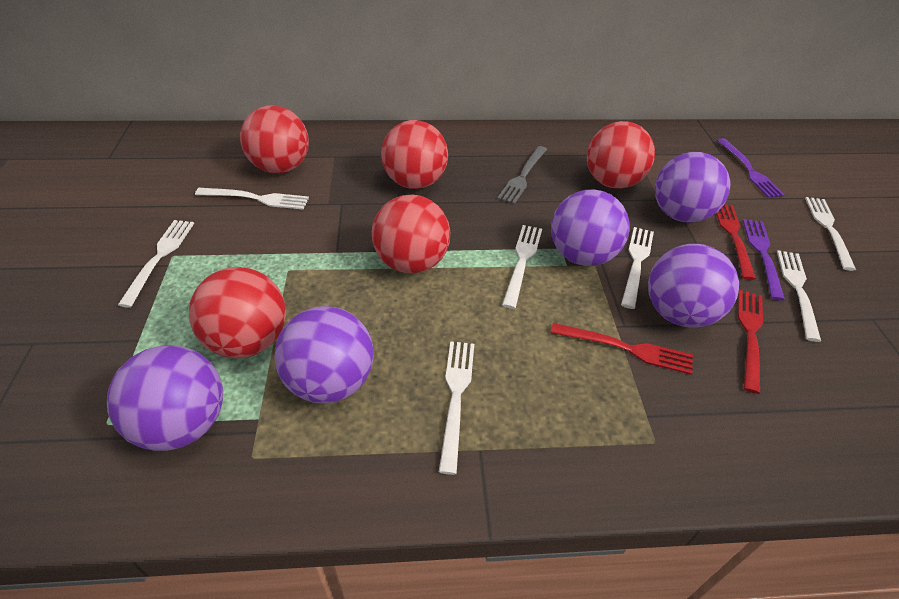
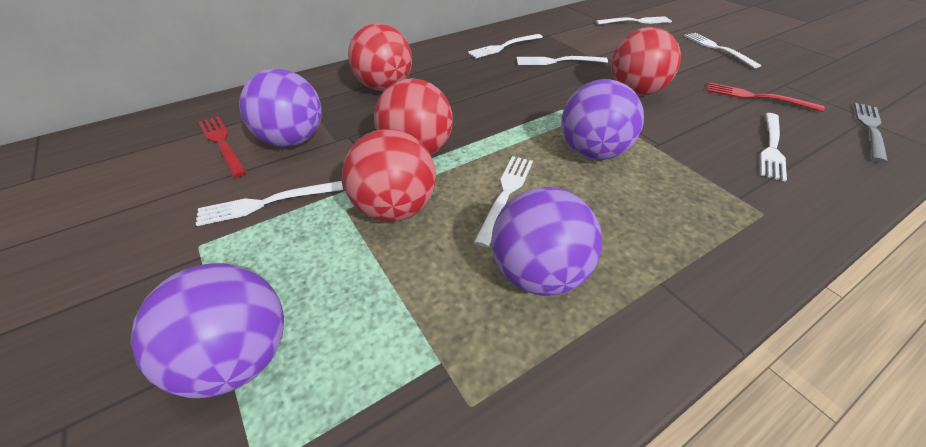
purple ball: [107,345,223,451] [274,306,374,404] [551,189,630,266] [648,244,739,328] [655,152,730,223] = 5 -> [131,263,284,398] [239,69,322,147] [491,187,602,296] [561,79,644,160] = 4
purple fork: [717,138,785,198] [742,219,785,301] = 2 -> none = 0
red ball: [189,267,286,358] [240,105,309,173] [372,195,450,274] [381,120,448,189] [587,121,655,189] = 5 -> [342,129,436,222] [348,23,412,91] [374,78,453,155] [611,27,681,96] = 4
red fork: [551,323,693,375] [716,204,756,280] [738,290,763,394] = 3 -> [198,116,247,178] [707,82,825,112] = 2

